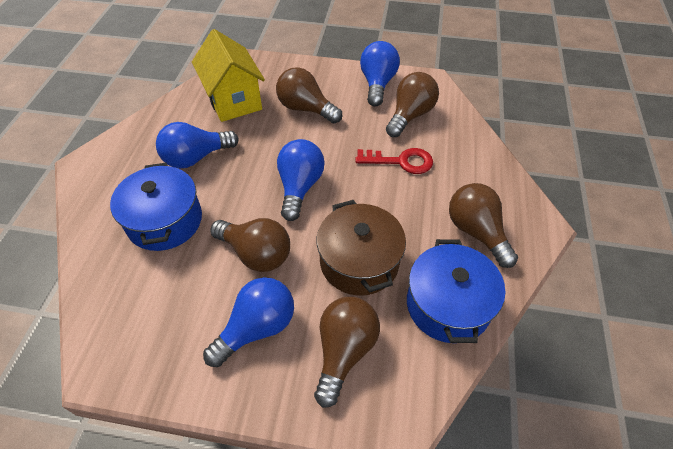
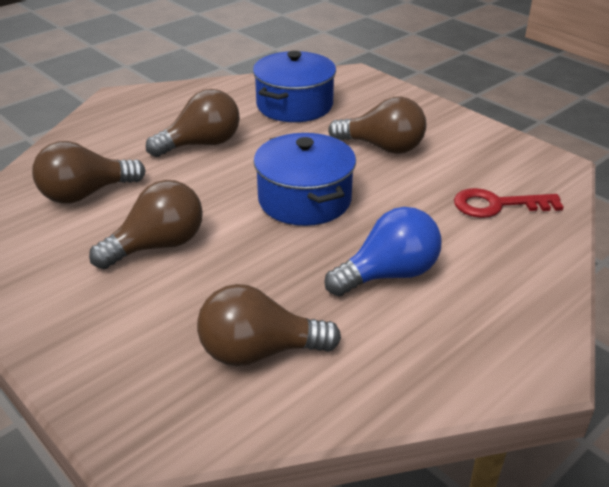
blue light bulb: [156,122,239,169] [203,277,294,367] [277,139,325,221] [360,41,400,107] = 4 -> [324,207,442,296] = 1
brown pot: [317,200,406,296] = 1 -> none = 0
yellow house: [192,29,265,122] = 1 -> none = 0

